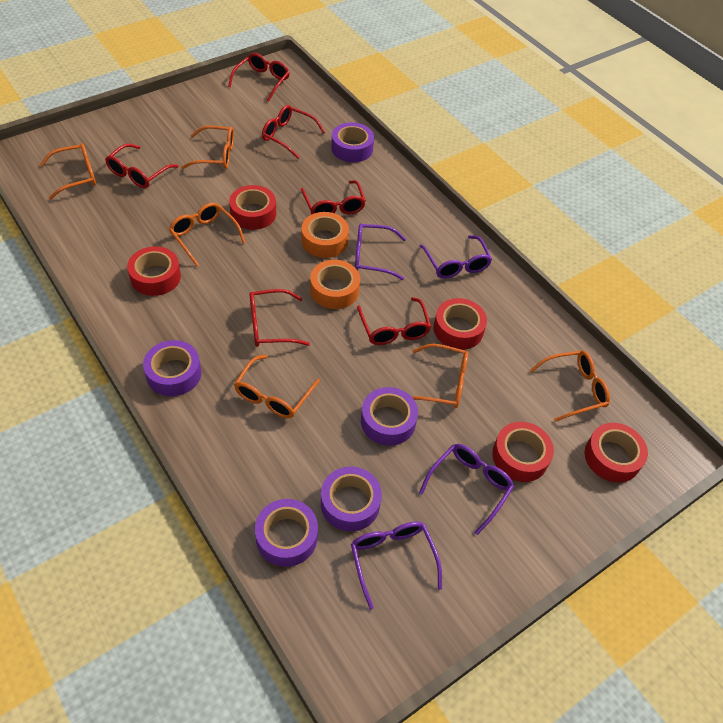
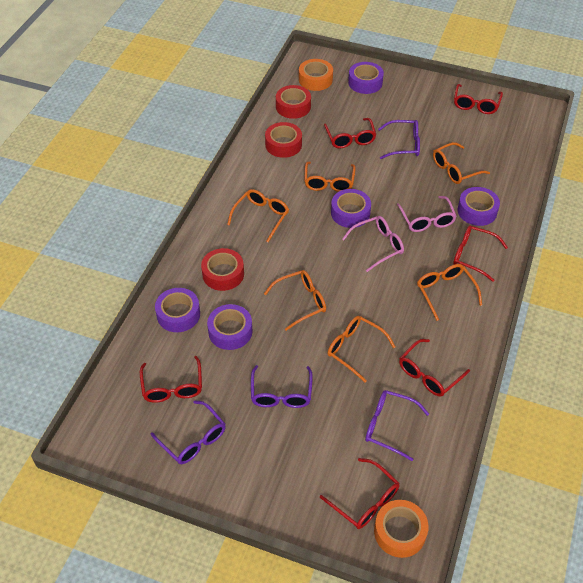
pink glasses: none = 0 -> [342,216,404,272] [396,196,457,232] = 2
red tape: [127,246,181,296] [229,185,276,230] [434,298,487,350] [492,422,554,482] [585,423,648,483] = 5 -> [201,248,244,291] [265,122,302,158] [276,85,311,119] = 3

